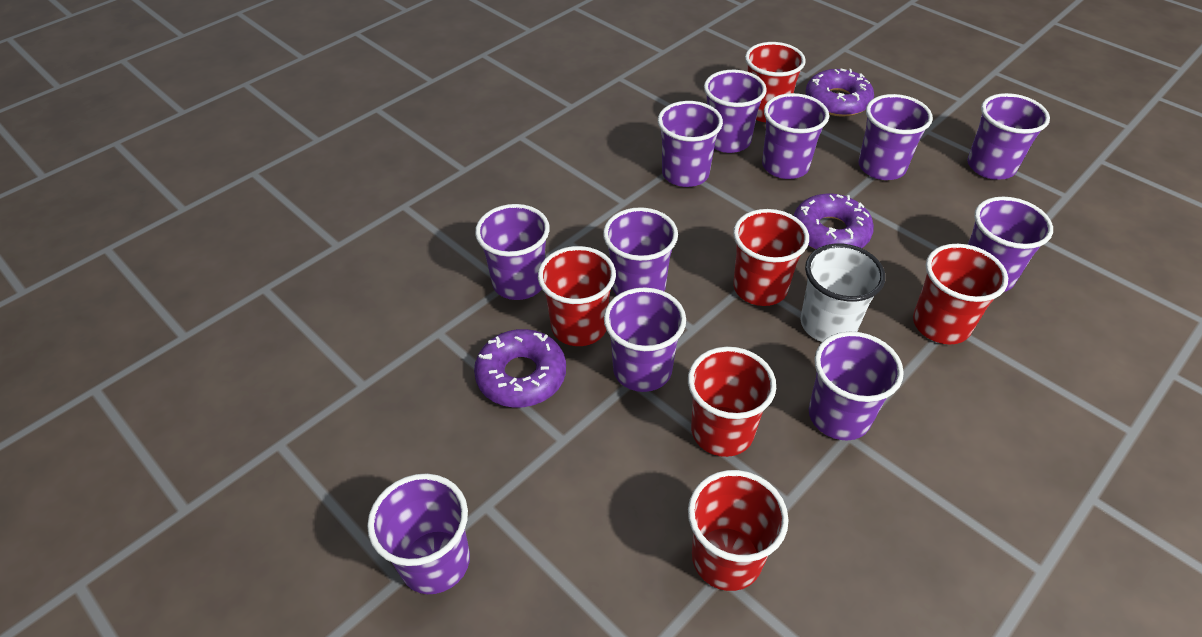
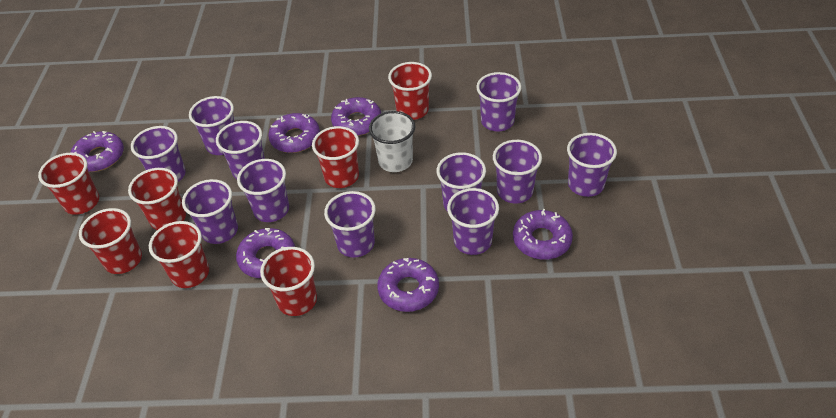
purple donut: [474,329,566,408] [794,194,874,250] [806,69,874,117] = 3 -> [70,131,124,172] [236,228,295,278] [268,113,320,153] [331,97,381,136] [377,258,439,312] [513,209,573,260] = 6
red cup: [538,246,616,346] [688,347,776,457] [688,470,789,591] [733,209,809,306] [745,42,806,122] [913,244,1008,344] = 6 -> [38,153,99,215] [79,208,142,274] [128,168,186,230] [149,221,209,288] [260,247,317,316] [312,126,359,188] [388,62,432,120] = 7

